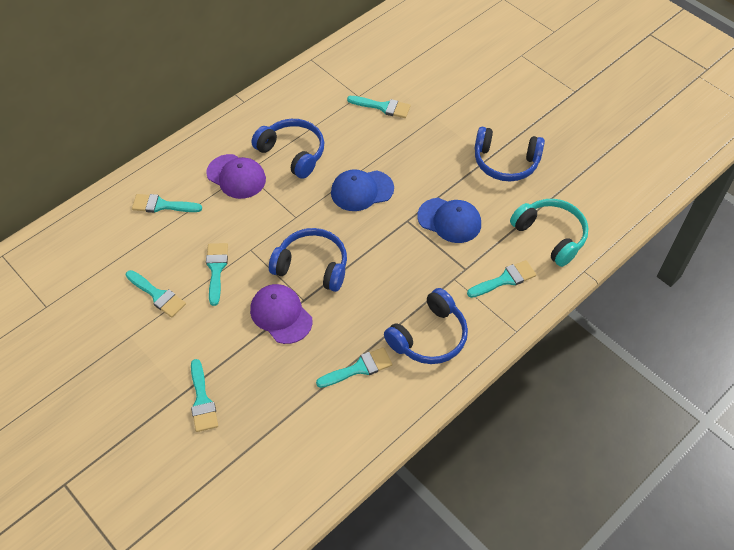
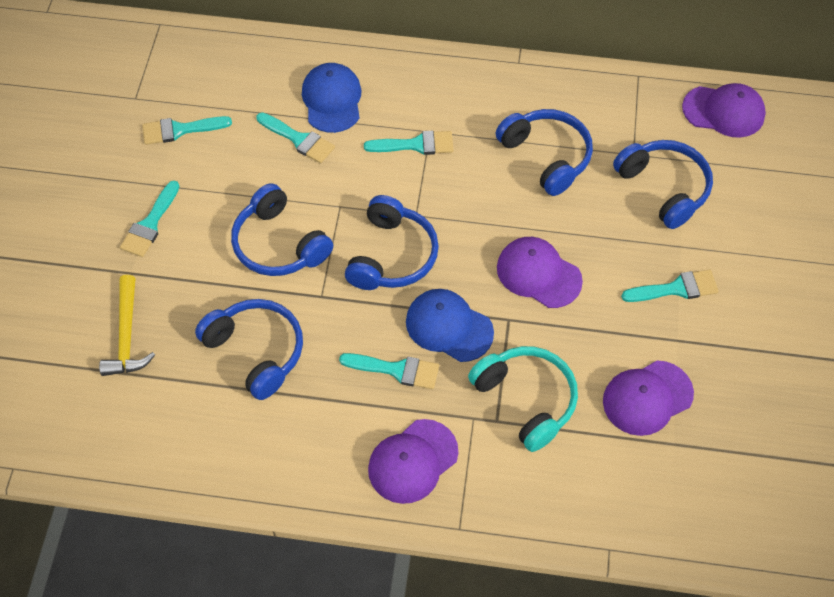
blue headphones: [251,119,324,179] [269,228,347,292] [384,288,468,364] [475,127,545,181] = 4 -> [195,299,303,400] [231,183,333,276] [345,195,439,290] [496,109,593,196] [613,140,713,229] = 5
purple cap: [206,154,266,199] [250,284,313,344] = 2 -> [368,419,458,504] [497,237,583,308] [603,360,694,436] [682,83,766,138] = 4
turquoise brush: [126,270,186,318] [132,194,202,213] [191,359,218,432] [206,243,228,306] [316,347,392,388] [347,96,410,118] [467,260,536,298] = 7 -> [120,181,180,257] [142,116,232,145] [256,112,335,163] [339,353,439,389] [364,131,453,155] [621,269,718,302] = 6
yellow hammer: none = 0 -> [99,275,155,376] = 1

